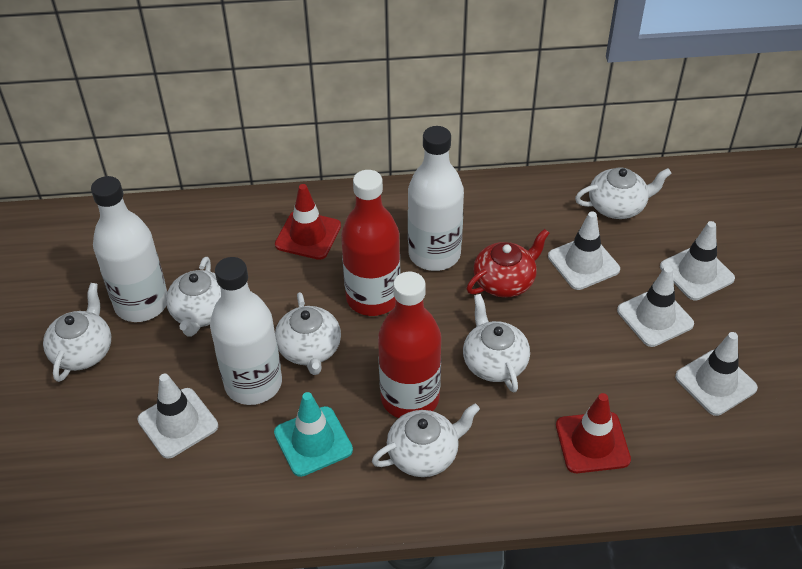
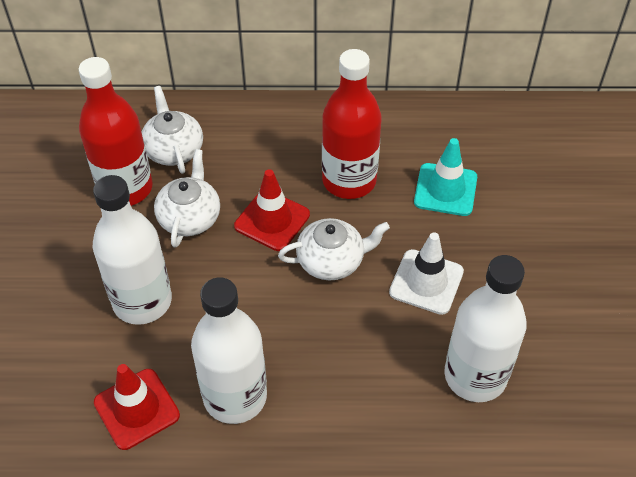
red teapot: [467,229,550,298] = 1 -> none = 0
white teapot: [43,283,111,382] [166,257,221,337] [275,292,341,375] [372,403,480,477] [463,294,530,392] [575,167,672,219] = 6 -> [142,86,203,174] [154,149,220,248] [278,218,390,280] = 3
white traffic cone: [138,374,218,459] [548,211,620,290] [617,266,694,347] [660,221,735,301] [675,332,758,416] = 5 -> [389,232,464,315] = 1

